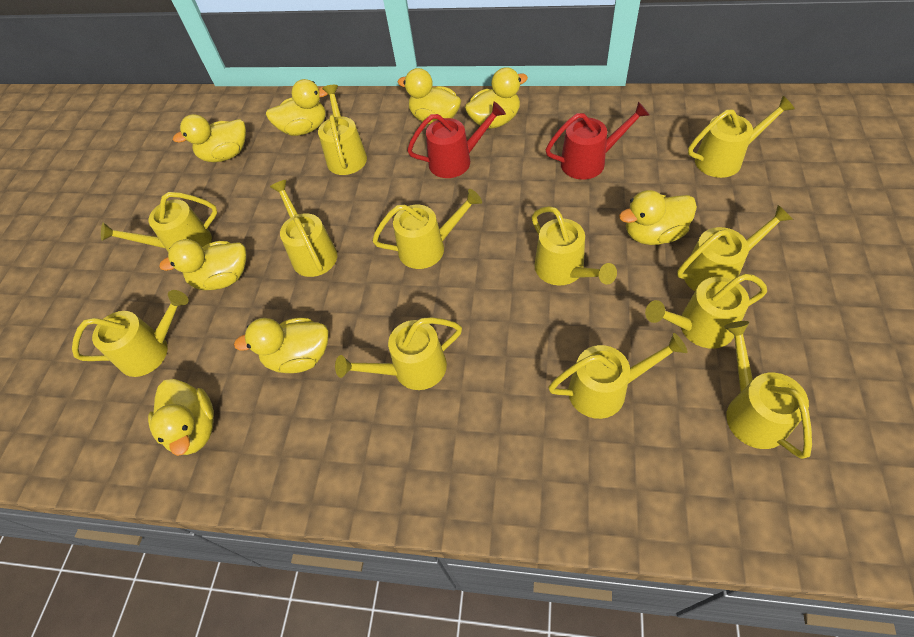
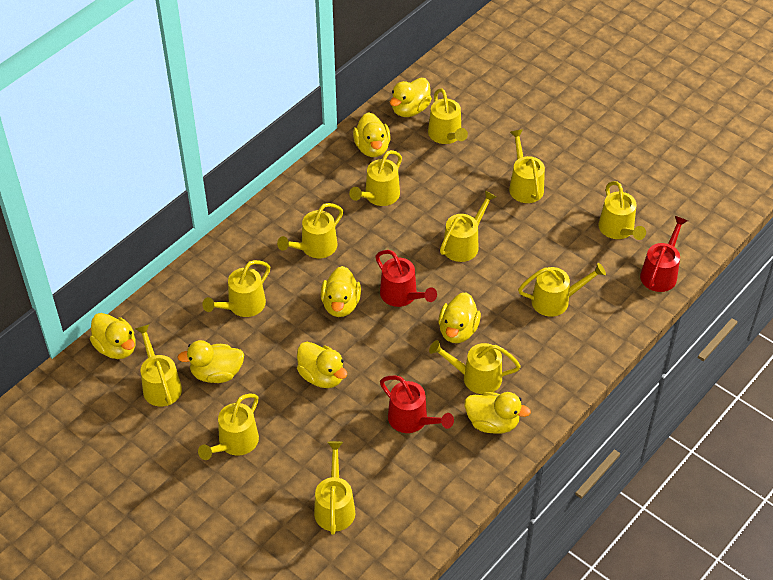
red watering can: [407,102,506,178] [545,102,649,180] = 2 -> [375,250,437,307] [380,376,454,433] [640,216,688,292] = 3

